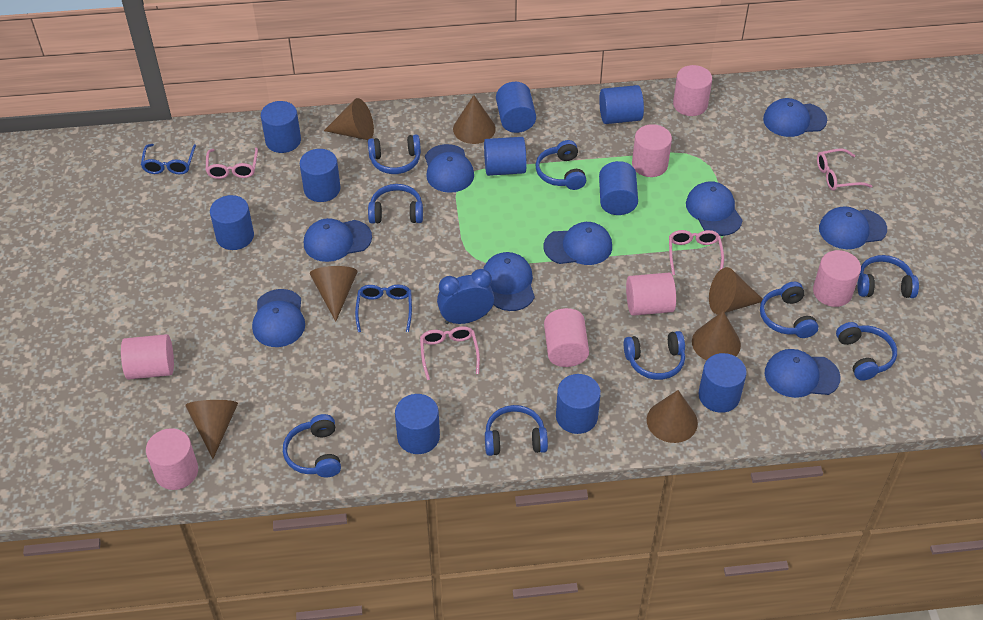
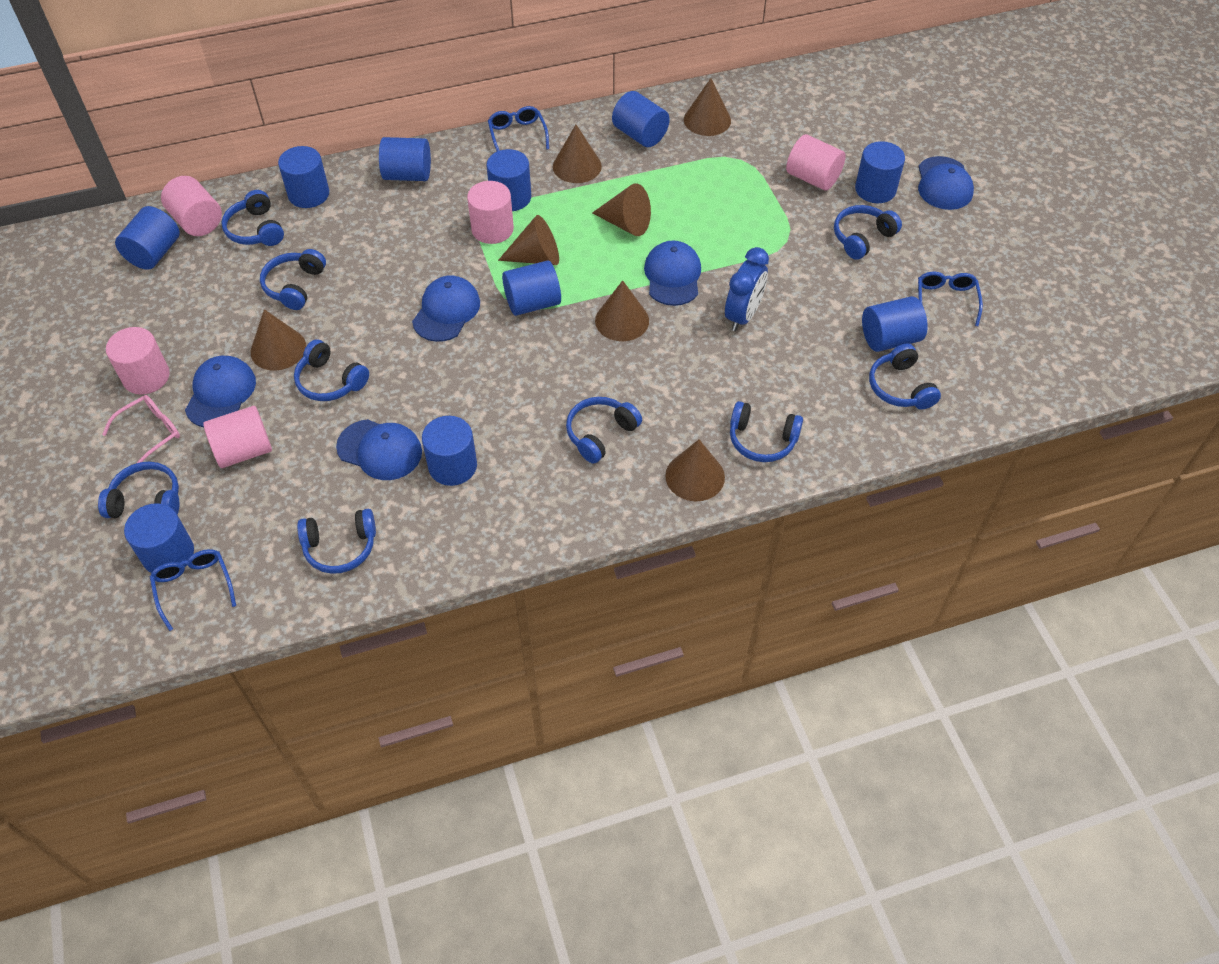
blue cap: [252,289,305,347] [304,218,372,262] [425,144,474,193] [483,252,535,311] [544,222,612,265] [686,181,743,236] [763,98,827,137] [765,349,840,398] [819,206,887,249] = 9 -> [185,356,256,427] [336,419,422,480] [412,275,480,342] [644,241,701,306] [918,156,974,210] = 5
blue glasses: [141,144,196,174] [355,285,412,332] = 2 -> [150,549,236,631] [488,106,549,151] [918,272,983,326] = 3
pink cylinder: [121,334,174,380] [146,428,198,490] [544,308,589,367] [626,273,676,316] [632,124,672,177] [673,65,712,116] [813,250,861,307] = 7 -> [106,327,170,395] [161,176,222,236] [203,406,272,468] [467,181,514,244] [786,134,846,191] = 5
pink glasses: [206,147,258,179] [420,326,480,380] [669,230,724,275] [817,149,872,191] = 4 -> [102,395,180,463] = 1

